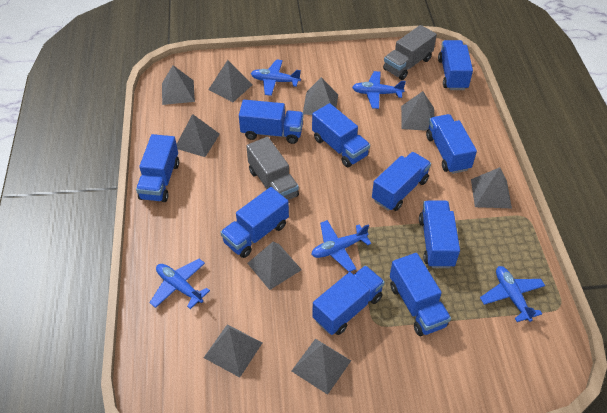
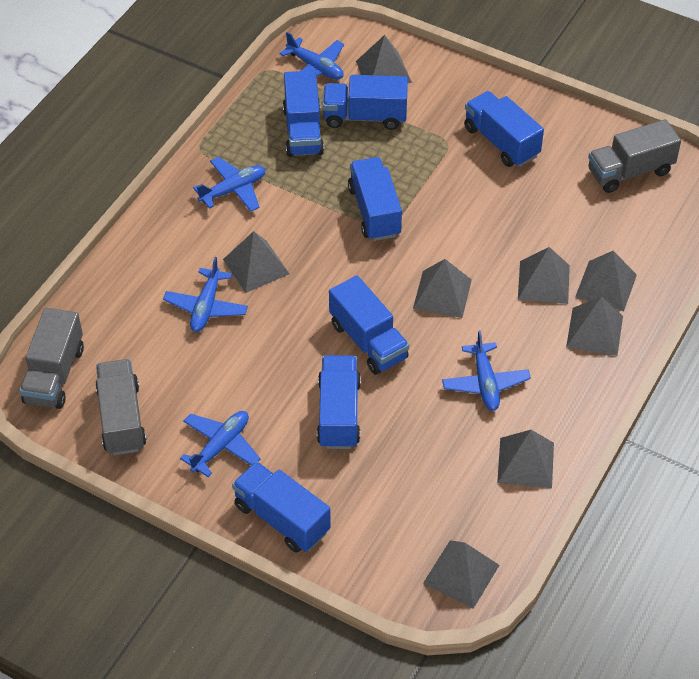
blue truck: [136,134,179,202] [220,187,289,258] [239,100,304,144] [312,103,370,167] [312,265,385,335] [372,152,431,211] [390,253,451,336] [419,201,460,268] [426,114,477,174] [438,40,473,90] = 10 -> [232,461,331,553] [283,70,324,157] [317,355,361,449] [323,75,408,130] [329,275,409,375] [348,157,402,241] [464,91,544,167] = 7
grey pyramid: [162,65,195,105] [177,114,220,157] [204,324,262,377] [208,60,253,102] [247,242,302,290] [292,339,351,395] [303,77,338,115] [401,91,434,131] [471,167,512,208] = 9 -> [223,231,289,293] [356,35,412,83] [413,259,472,318] [423,540,500,609] [497,430,554,488] [518,247,570,304] [566,297,623,356] [575,251,637,311] = 8
grey truck: [246,137,299,200] [383,25,437,80] = 2 -> [20,308,84,409] [95,359,147,455] [588,119,681,193] = 3

